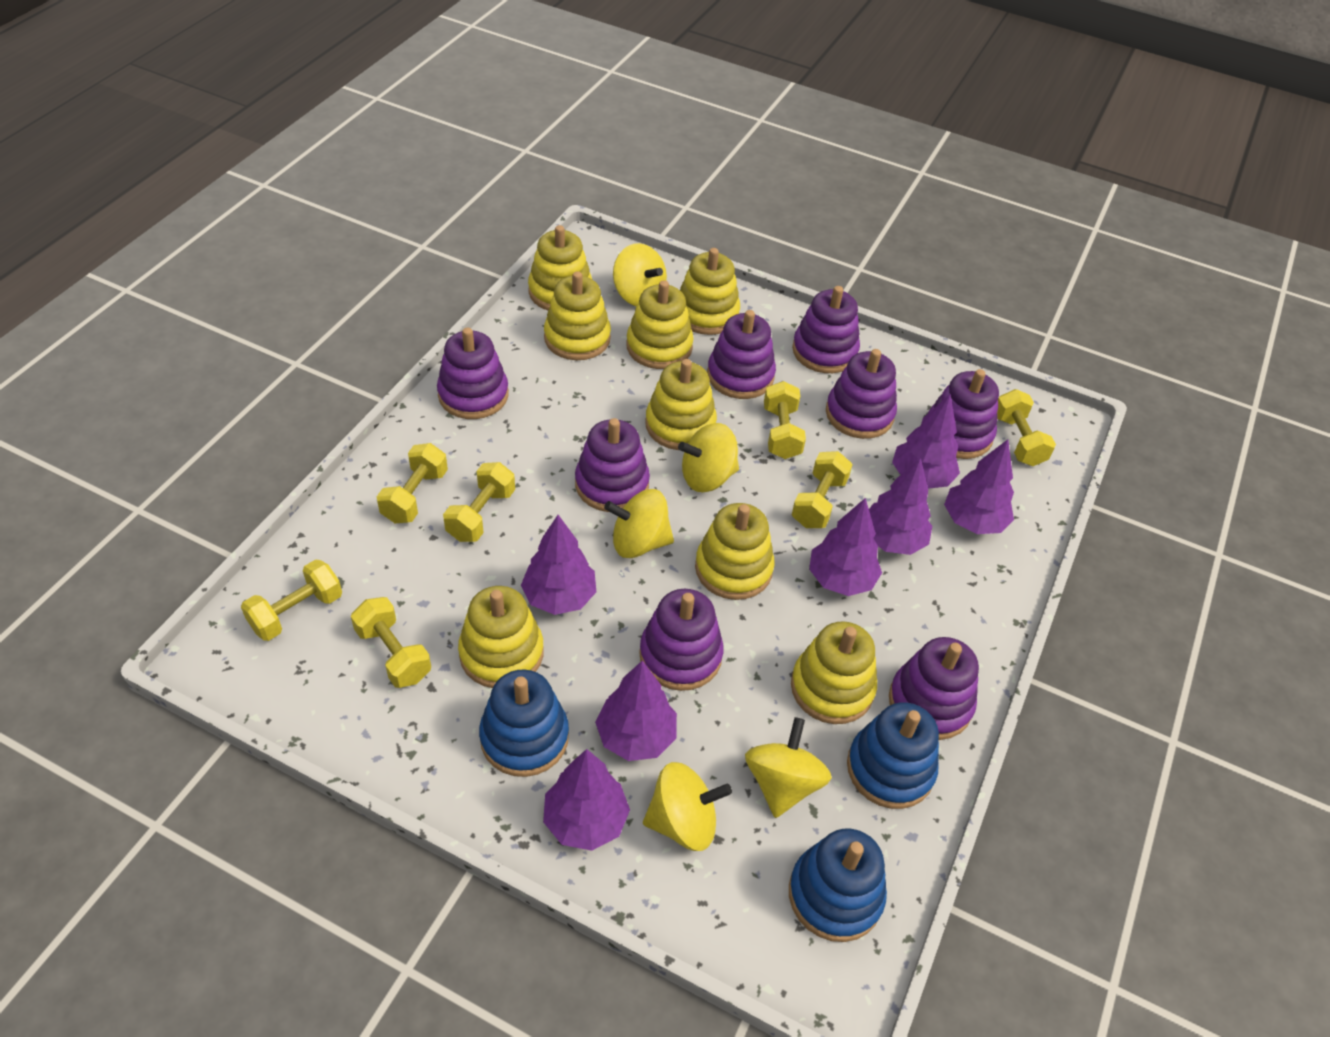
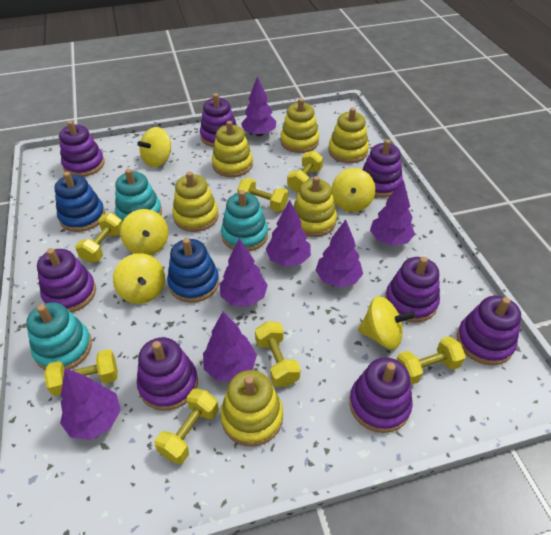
blue stacking toy: [479,669,569,777] [789,829,887,942] [847,702,939,809] = 3 -> [55,172,105,232] [167,238,219,303] = 2
turquoise stacking toy: none = 0 -> [26,302,92,370] [115,169,162,222] [221,190,268,252] = 3
yellow stacking toy: [458,586,544,688] [528,225,592,310] [544,271,611,360] [626,280,694,369] [645,359,717,450] [680,248,740,335] [695,503,775,600] [791,621,877,724] = 8 -> [172,171,218,232] [212,121,253,177] [220,370,283,447] [280,98,319,153] [294,176,337,237] [328,108,369,163] = 6

